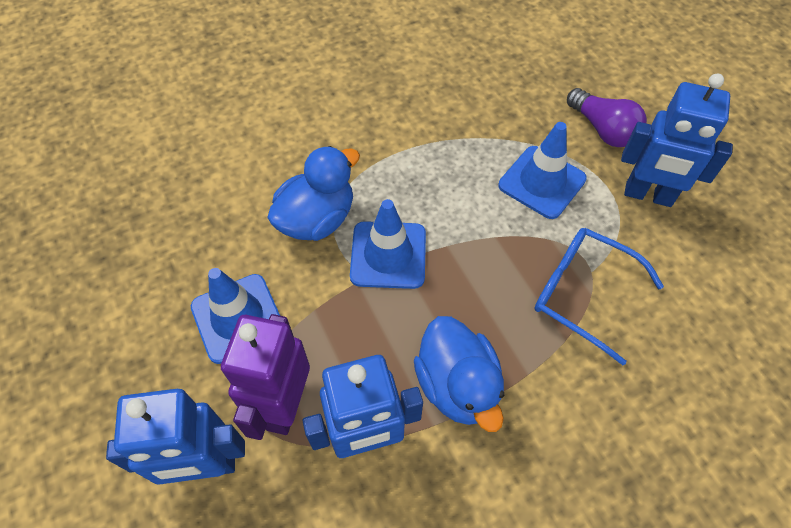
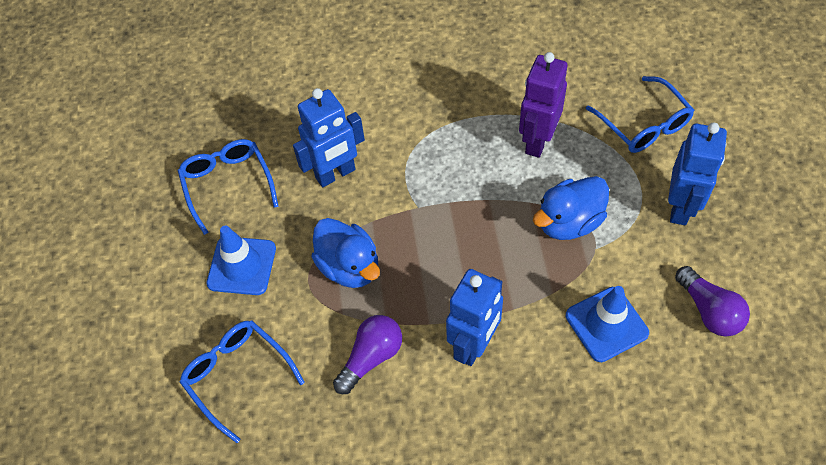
blue glasses: [535,228,664,365] = 1 -> [178,139,279,235] [180,321,305,443] [586,76,694,153] = 3
blue traffic cone: [191,268,280,364] [350,199,426,289] [499,122,587,219] = 3 -> [206,226,276,295] [566,286,649,362] = 2
purple light bulb: [567,88,647,147] = 1 -> [333,315,402,394] [675,266,750,336] = 2

